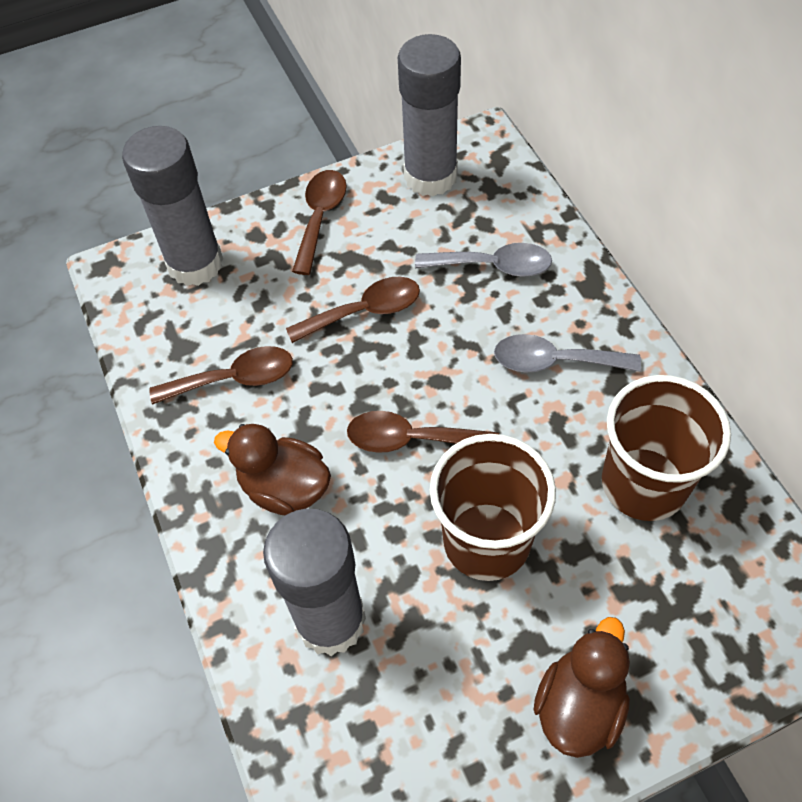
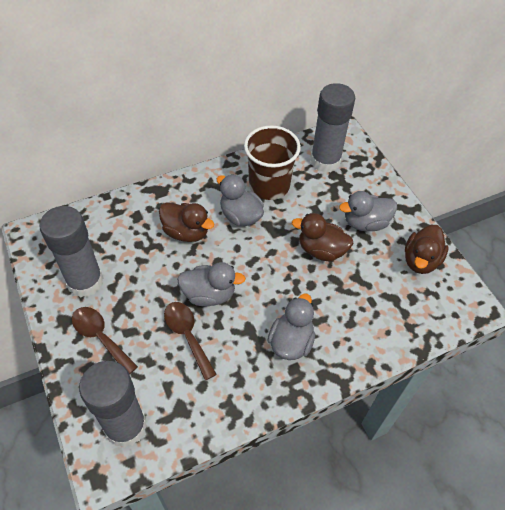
brown cup: [430,434,556,581] [602,375,731,521] = 2 -> [244,126,301,200] = 1
brown duck: [214,424,331,515] [534,617,630,758] = 2 -> [159,202,214,242] [292,213,353,261] [405,225,448,274] = 3
brown spoon: [149,346,293,405] [286,277,420,343] [292,170,347,275] [347,411,499,453] = 4 -> [72,307,138,374] [164,302,217,380] = 2
grey duck: none = 0 -> [177,262,246,307] [217,174,264,226] [267,294,315,360] [339,191,397,231] = 4
grey spoon: [415,243,552,277] [494,334,641,372] = 2 -> none = 0

